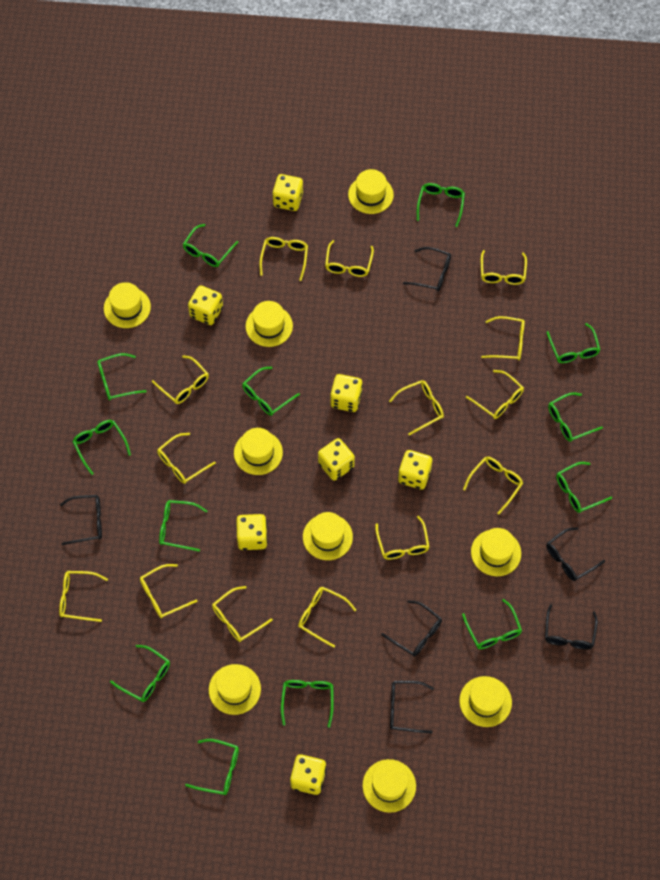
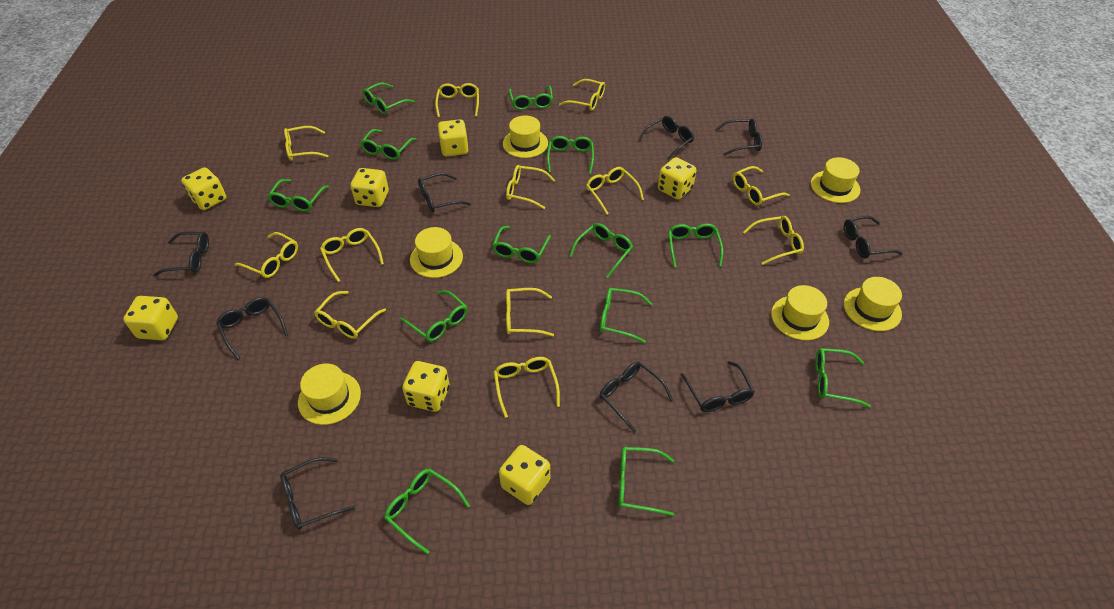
black glasses: [60,495,102,545] [381,600,442,657] [390,681,434,733] [403,247,451,291] [545,604,598,650] [546,527,605,581] = 6 -> [153,232,209,277] [216,297,288,360] [280,457,355,530] [418,173,471,213] [599,361,673,433] [638,116,694,160] [681,361,755,412] [715,118,762,156] [844,216,903,258] = 9
yellow glasses: [59,571,108,622] [140,564,198,618] [152,355,209,404] [157,433,216,484] [212,586,273,642] [259,237,308,281] [298,587,356,648] [325,240,374,277] [375,516,429,560] [389,380,444,436] [463,457,523,514] [466,370,524,419] [481,250,527,285] [481,316,525,360] = 14 -> [235,232,298,278] [284,126,328,161] [314,291,386,339] [320,228,384,282] [435,83,479,117] [494,357,560,418] [506,165,556,209] [506,288,554,336] [559,79,605,111] [586,167,644,215] [733,166,790,205] [743,216,804,265] = 12
yellow hat: [104,282,151,328] [209,664,261,715] [234,428,283,475] [246,301,293,347] [303,512,353,560] [348,169,394,214] [362,759,416,813] [459,676,512,727] [471,528,521,576] = 9 -> [298,364,361,425] [410,227,463,278] [503,115,548,158] [771,285,829,340] [811,157,860,203] [844,277,902,331] = 6

